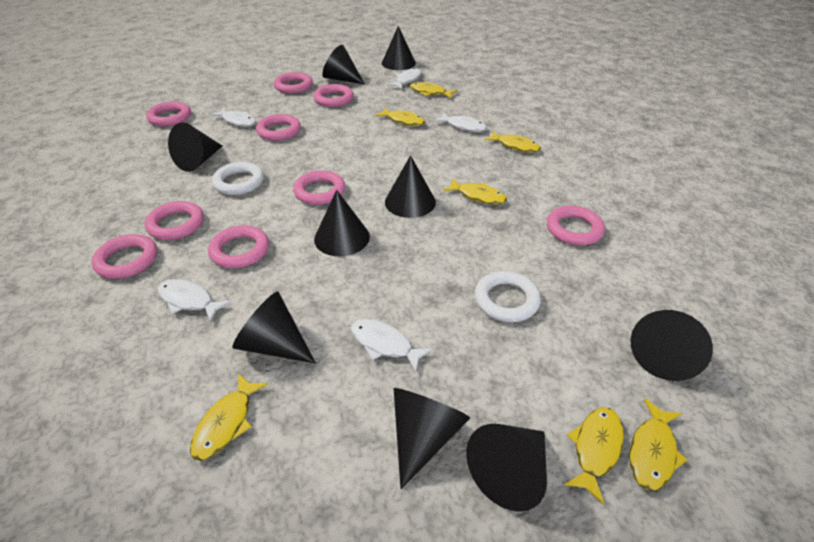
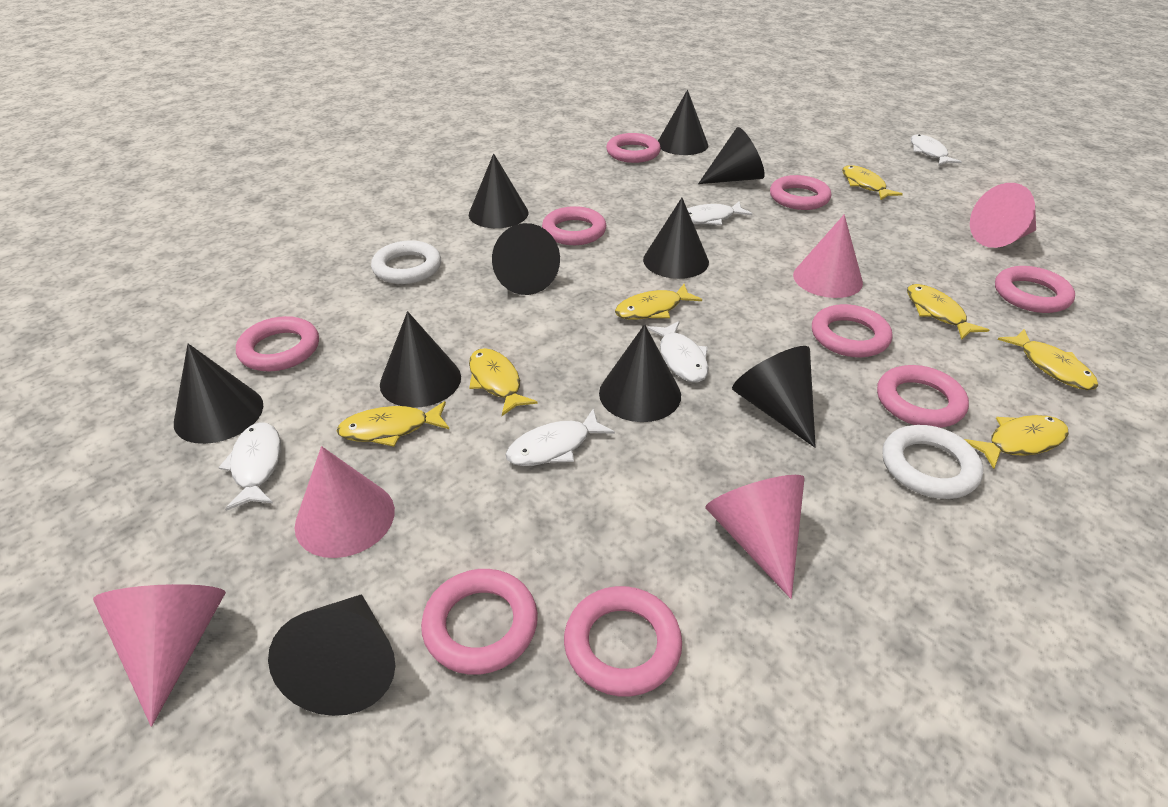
black cone: [168,123,222,172] [232,292,316,364] [314,190,370,256] [322,45,364,84] [382,26,416,70] [385,155,436,218] [394,388,470,489] [466,424,547,512] [631,310,713,381] = 9 -> [174,344,263,444] [268,594,395,716] [380,311,461,408] [469,153,528,228] [492,223,560,295] [599,324,681,422] [643,198,709,279] [658,90,708,155] [698,127,765,184] [732,346,816,448] = 10
pink cone: none = 0 -> [93,584,226,726] [295,446,395,558] [705,475,805,599] [793,214,863,298] [970,183,1036,248] = 5

